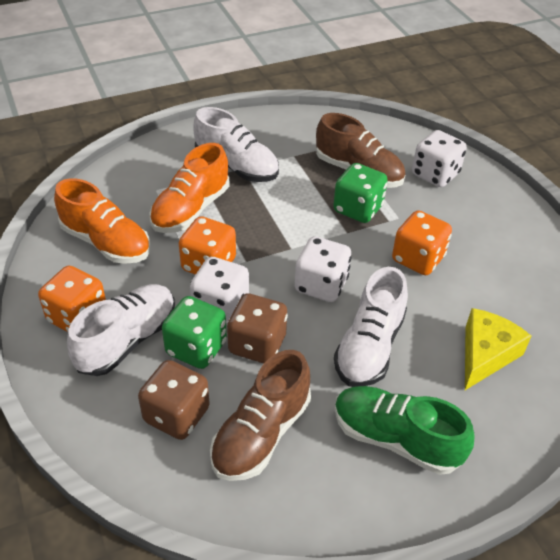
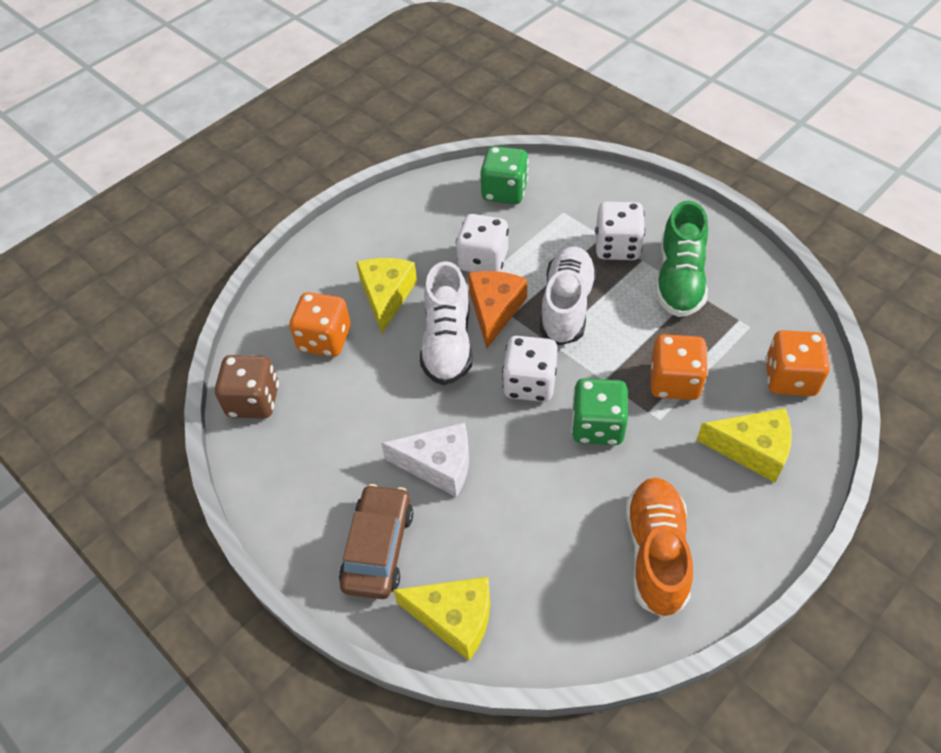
brown car: none = 0 -> [339,484,413,599] = 1
brown dice: [138,360,210,440] [227,293,288,364] = 2 -> [215,355,279,419] = 1
brown shoe: [210,350,311,481] [316,113,405,188] = 2 -> none = 0
orange cheese: none = 0 -> [468,271,527,348] = 1
orange shoe: [54,178,150,264] [149,143,230,233] = 2 -> [626,477,693,618] = 1
white cheese: none = 0 -> [381,422,469,497] = 1
white shoe: [67,284,175,376] [193,107,279,182] [334,267,408,387] = 3 -> [420,261,473,385] [540,246,597,346] = 2
yellow cheese: [465,308,531,390] = 1 -> [356,258,417,333] [393,577,490,661] [697,408,792,483] = 3

